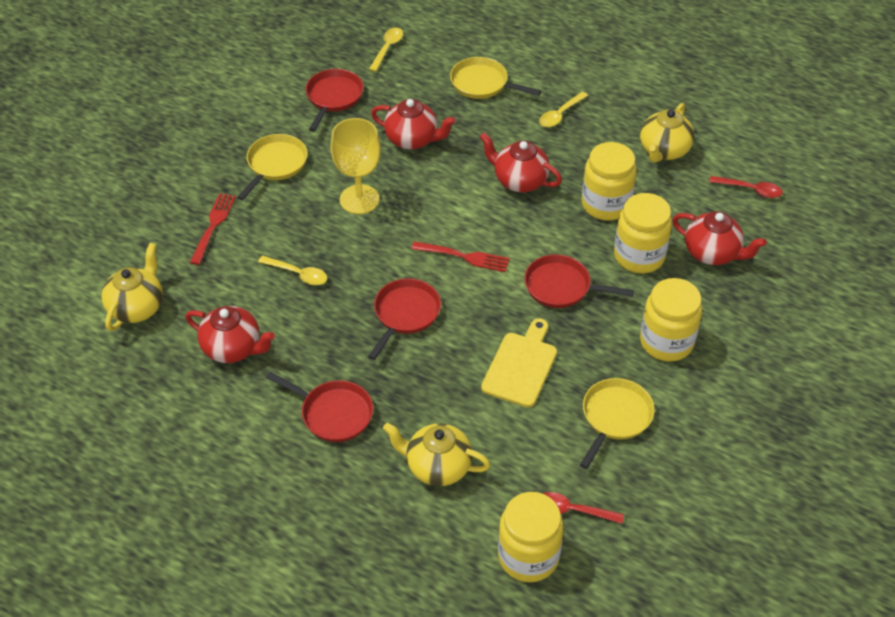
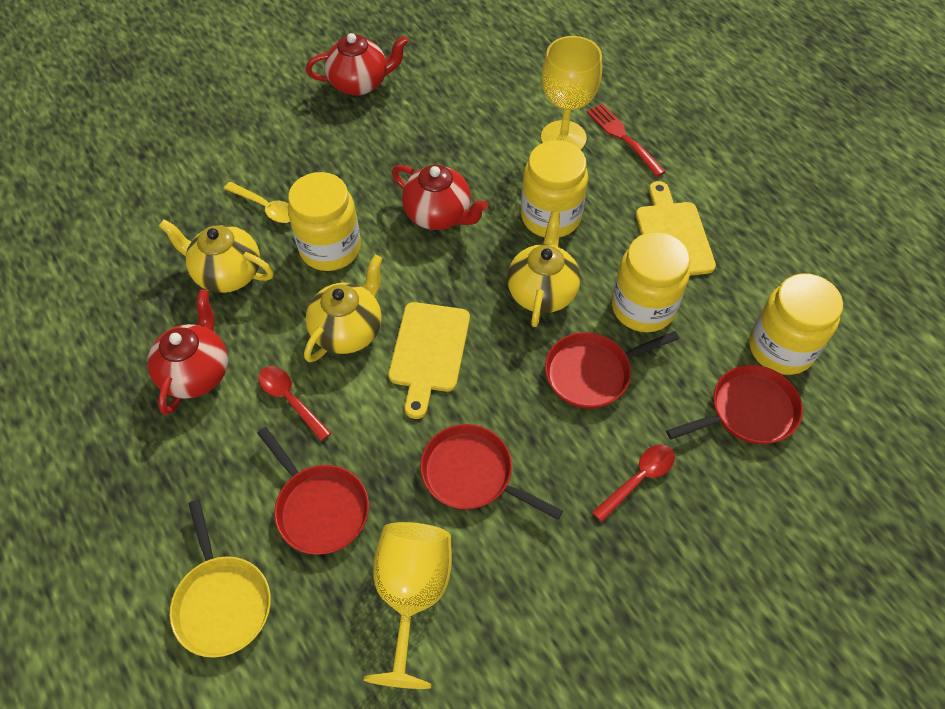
red fork: [190,193,236,265] [411,241,510,272] = 2 -> [587,104,666,177] = 1
red teapot: [185,306,275,363] [371,99,456,150] [480,133,562,192] [672,211,767,265] = 4 -> [147,289,228,415] [306,33,408,96] [392,165,488,230] = 3
yellow cutting board: [481,318,557,407] = 1 -> [389,302,470,419] [636,181,716,276] = 2
yellow goblet: [330,118,381,214] = 1 -> [363,522,452,689] [541,36,602,150] = 2
yellow pan: [237,134,308,200] [450,57,541,99] [580,378,655,469] = 3 -> [170,499,271,658] = 1
yellow spoon: [258,256,327,285] [369,28,403,72] [539,92,588,127] = 3 -> [224,182,290,223] = 1

